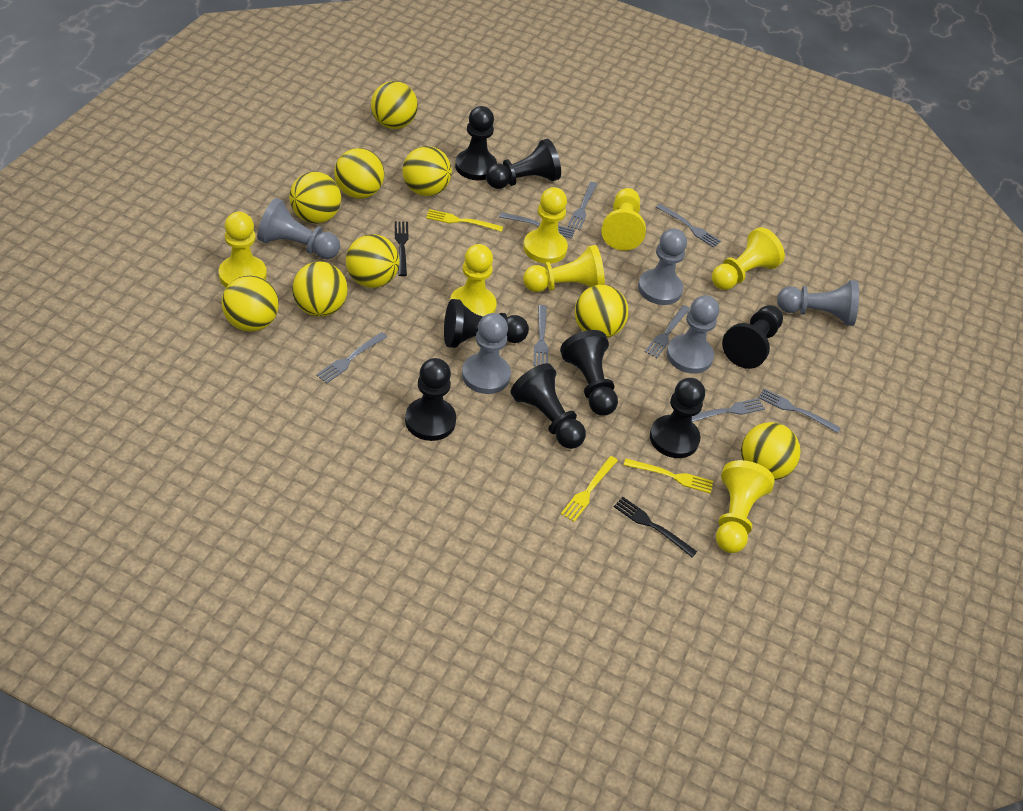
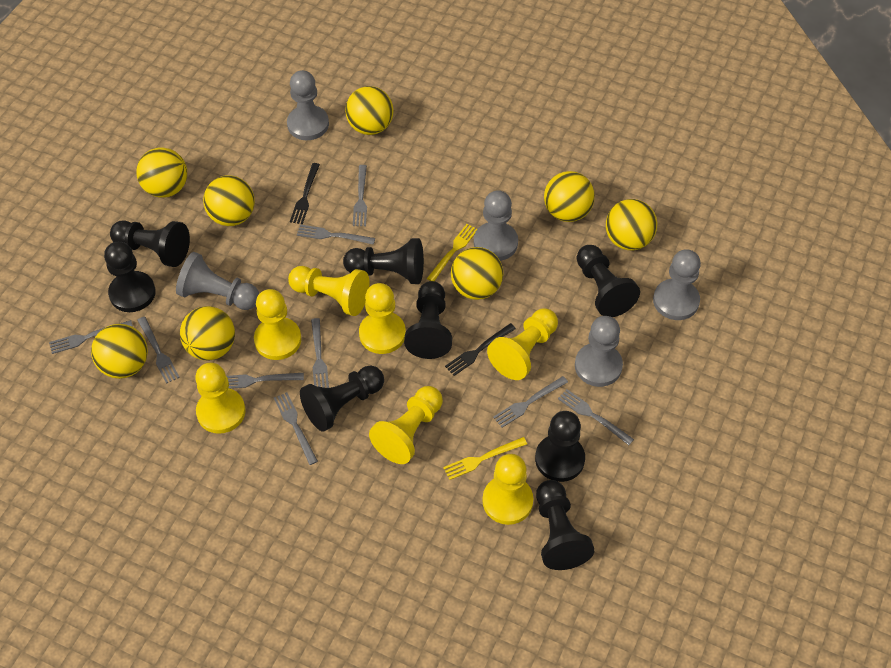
grey fork: [316,332,387,383] [499,212,575,239] [534,305,549,367] [568,182,597,230] [645,305,690,358] [656,204,721,248] [692,398,765,422] [758,388,841,433] = 8 -> [49,320,133,354] [137,317,180,384] [226,373,304,389] [274,392,318,465] [297,224,375,245] [311,318,329,388] [353,165,367,226] [493,376,568,428] [558,389,634,445] = 9
yellow ball: [221,275,279,332] [289,172,341,224] [292,262,348,317] [334,148,385,199] [346,234,400,288] [371,81,418,129] [402,146,452,196] [575,285,628,338] [741,422,801,480] = 9 -> [91,324,148,379] [136,147,187,198] [180,306,235,361] [203,175,255,226] [345,86,394,135] [451,247,503,300] [544,171,595,222] [606,199,657,250] = 8
yellow fork: [426,209,503,232] [561,456,618,522] [624,458,713,494] = 3 -> [427,224,477,281] [443,437,527,480] = 2

